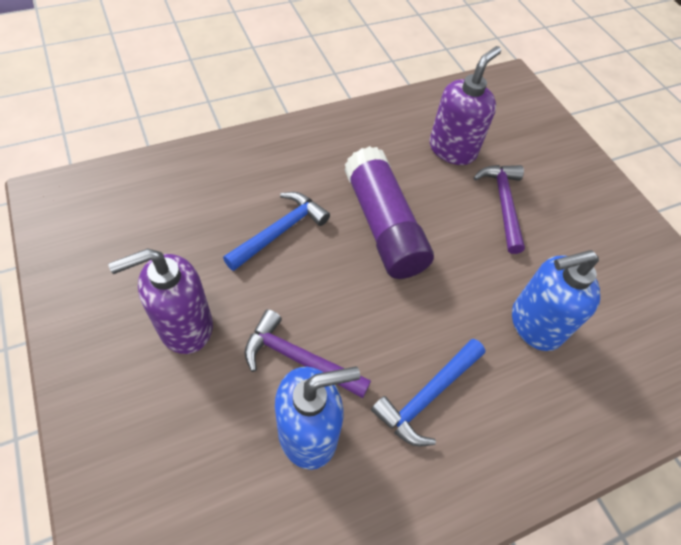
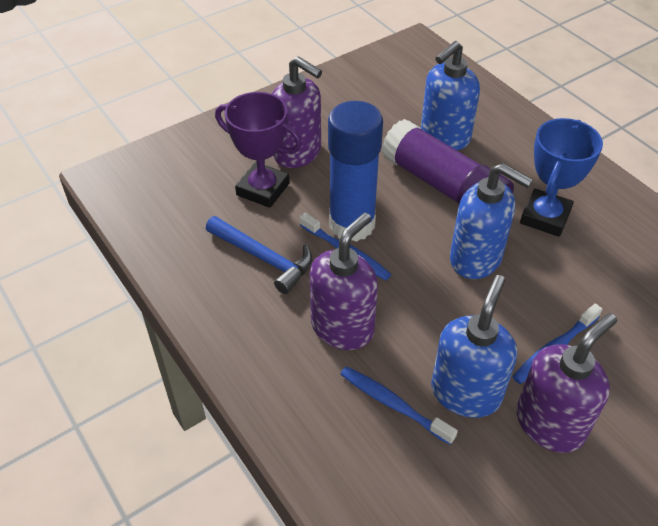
blue glue stick: none = 0 -> [328,101,383,242] = 1
blue hammer: [223,192,330,271] [371,339,485,446] = 2 -> [206,216,312,294] = 1
blue soap dispenser: [275,366,360,470] [512,250,600,351] = 2 -> [421,41,480,150] [431,275,517,418] [450,163,533,279] = 3
blue toothbrush: none = 0 -> [300,213,391,281] [340,366,458,445] [512,304,602,384] = 3
blue trophy: none = 0 -> [520,118,603,237] = 1
purple hammer: [244,309,371,398] [474,165,525,254] = 2 -> none = 0
purple soap dispenser: [108,248,213,354] [429,46,501,165] = 2 -> [272,56,322,168] [310,213,378,350] [516,313,617,453] = 3
purple trophy: none = 0 -> [215,92,302,208] = 1

